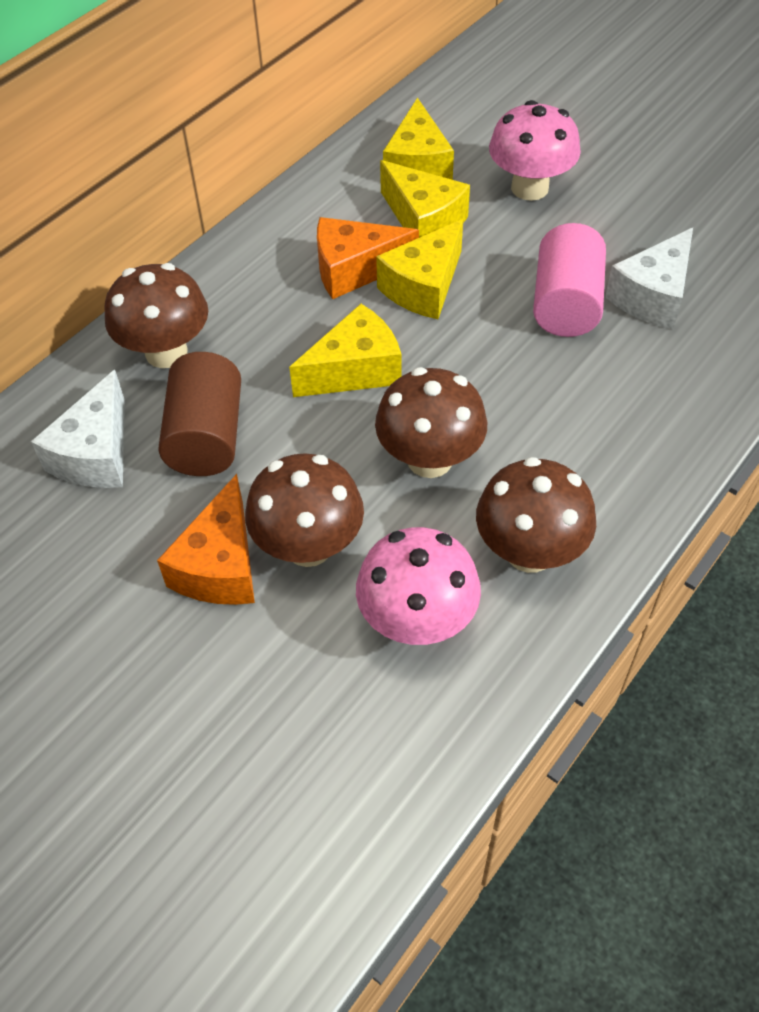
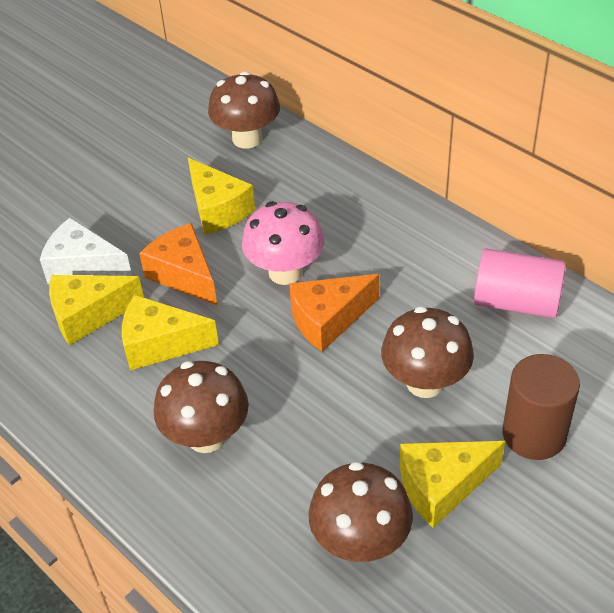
pink mushroom: [356,527,481,645] [489,100,581,201] = 2 -> [242,201,324,285] = 1
white cheese: [31,370,125,488] [605,227,693,329] = 2 -> [40,218,132,284] = 1

